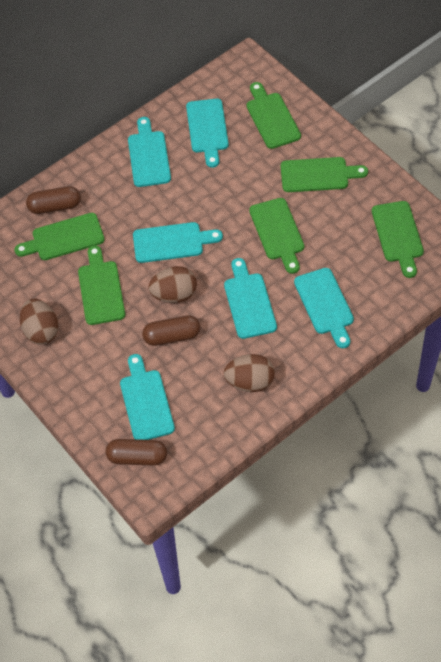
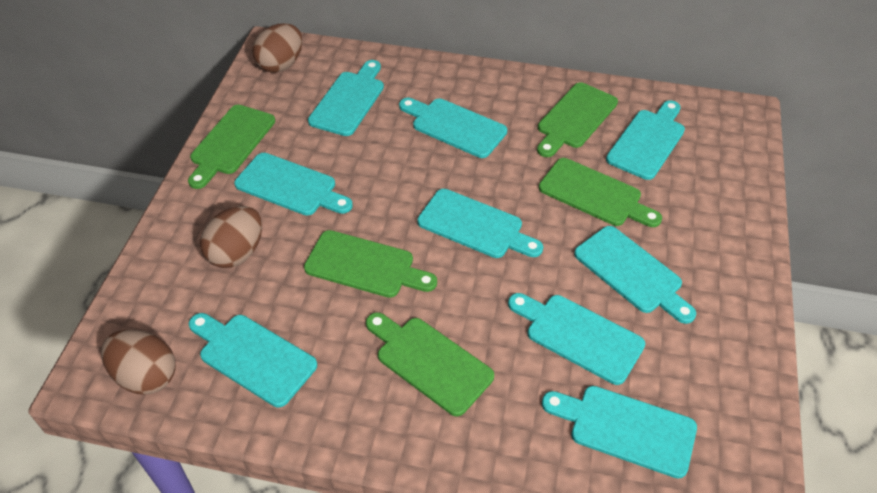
brown capsule: [26,186,81,214] [106,439,167,466] [142,315,200,346] = 3 -> none = 0
green cutting board: [14,213,105,260] [78,246,125,325] [247,82,301,149] [249,198,304,274] [281,157,368,192] [372,201,424,278] = 6 -> [188,105,275,189] [304,230,437,298] [366,312,494,416] [537,82,618,157] [539,158,662,227] = 5
turquoise cutting board: [120,354,175,440] [128,117,171,187] [133,222,223,263] [186,99,229,168] [224,258,277,339] [294,268,354,348] = 6 -> [189,313,317,407] [234,153,353,216] [308,60,384,136] [399,98,507,158] [417,189,543,258] [508,293,645,385] [542,386,697,479] [574,226,696,324] [606,100,685,180] = 9

